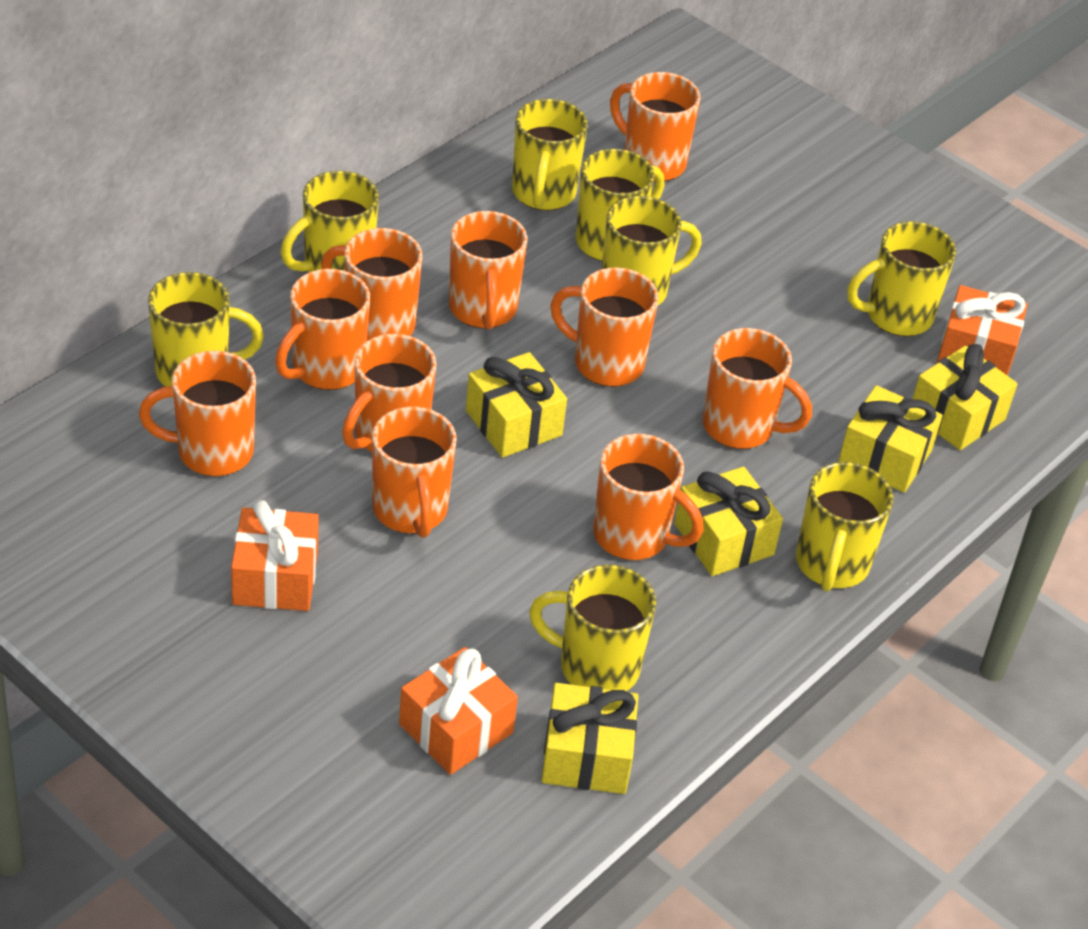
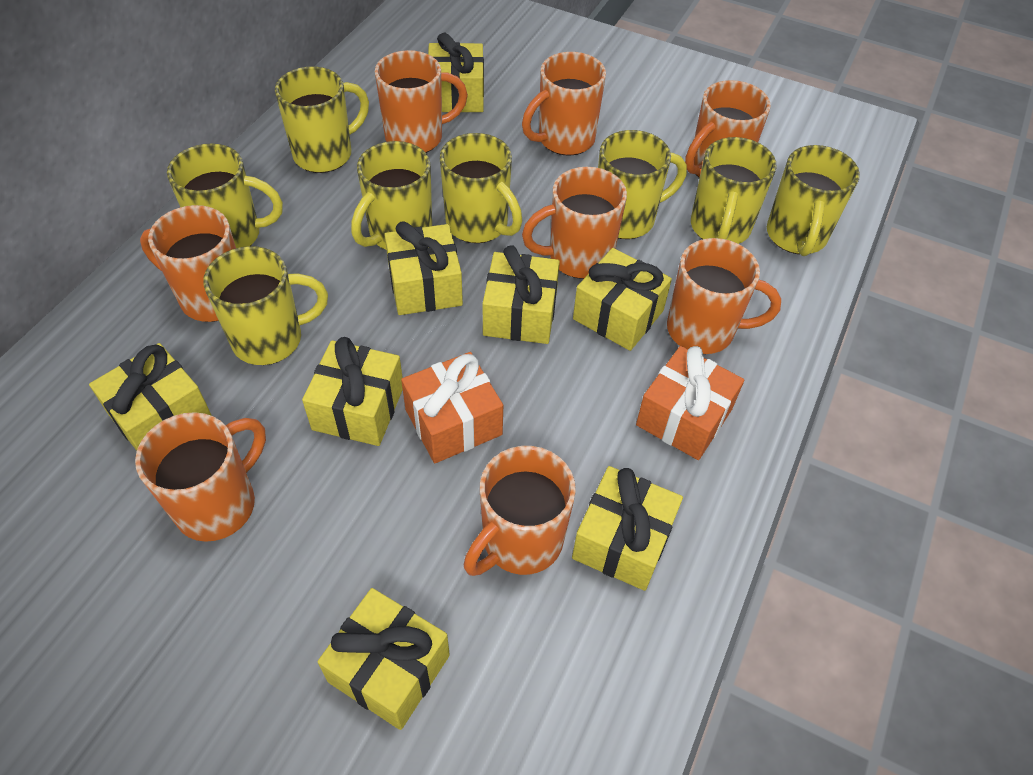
orange gift: [231,500,319,611] [399,647,518,775] [937,285,1028,376] = 3 -> [401,352,503,463] [636,346,744,460] = 2
orange mug: [139,351,256,477] [275,269,370,390] [321,228,422,341] [342,334,436,452] [372,407,457,538] [449,211,527,329] [550,268,659,387] [593,434,703,560] [610,72,701,181] [703,328,812,449] = 10 -> [135,412,266,542] [140,205,236,322] [375,50,468,153] [464,446,576,576] [522,52,606,156] [522,167,627,279] [667,238,781,354] [685,80,771,178] = 8
yellow gift: [466,352,567,458] [542,683,638,794] [674,467,783,576] [838,385,943,493] [912,344,1018,450] = 5 -> [89,343,212,451] [302,337,403,446] [317,588,450,730] [384,221,463,315] [428,33,484,112] [483,245,560,344] [572,466,683,591] [573,248,672,351] = 8

